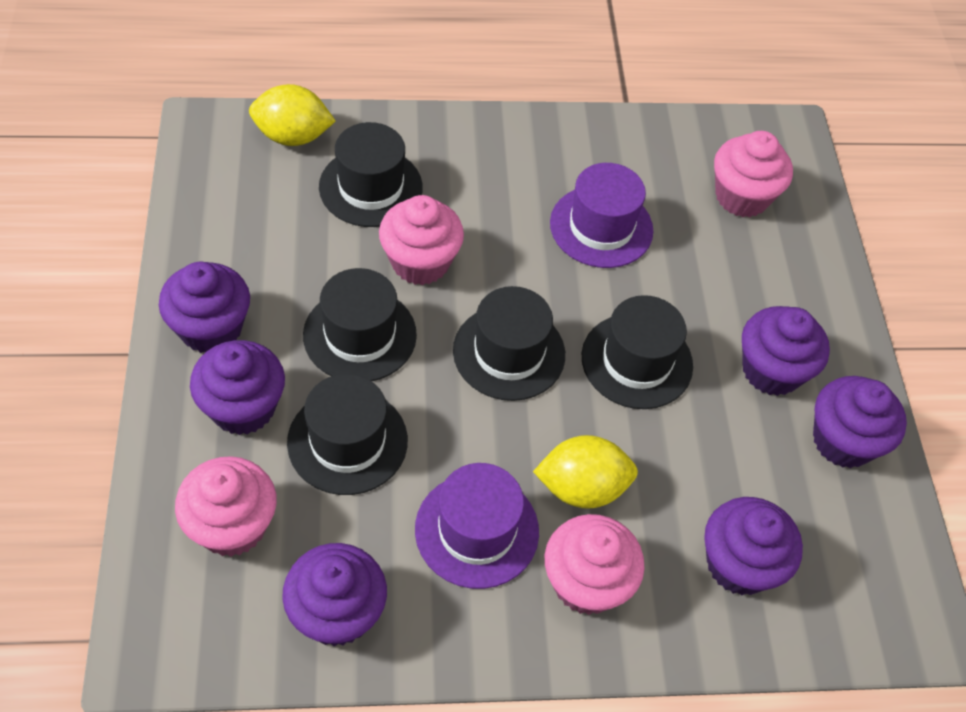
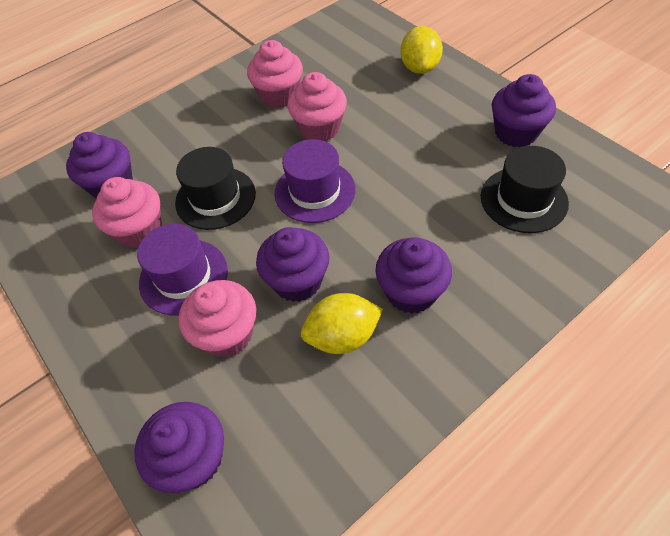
black hat: [287,374,408,495] [303,268,417,381] [319,122,423,227] [453,286,565,401] [582,295,693,409] = 5 -> [175,147,256,230] [481,146,569,233] = 2
purple cupcake: [159,262,250,353] [190,340,285,435] [282,543,387,646] [704,497,803,595] [742,306,830,396] [813,376,907,468] = 6 -> [66,132,133,199] [134,402,224,493] [256,227,329,302] [375,237,452,314] [492,74,556,147] = 5

